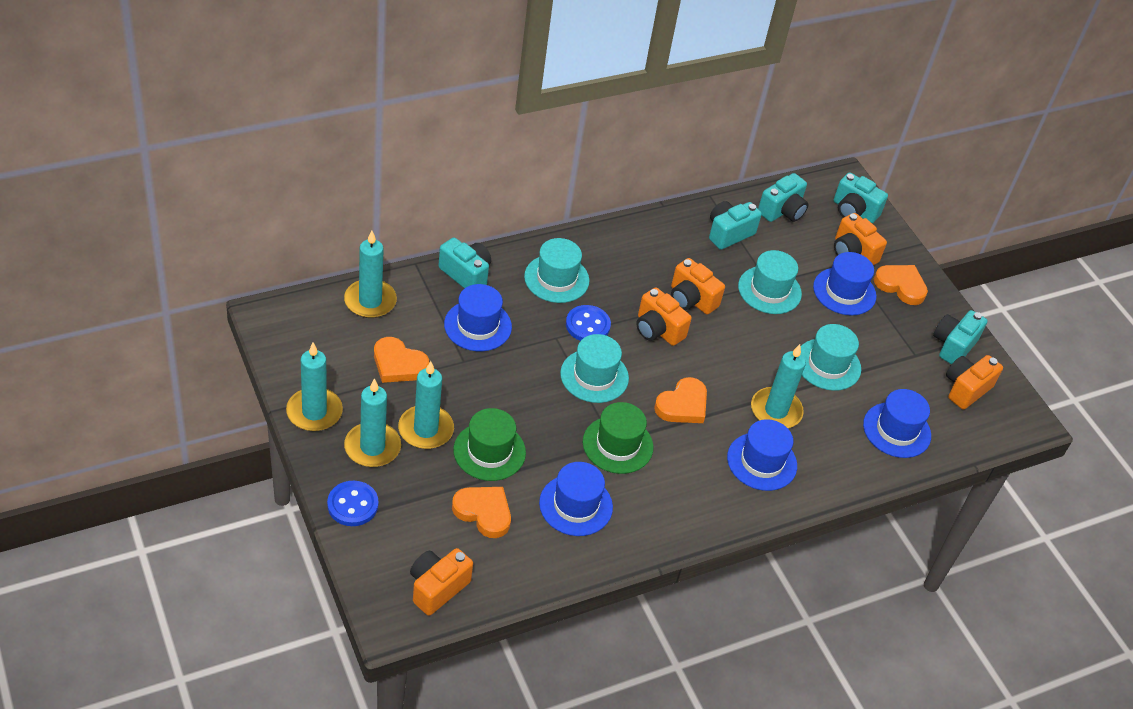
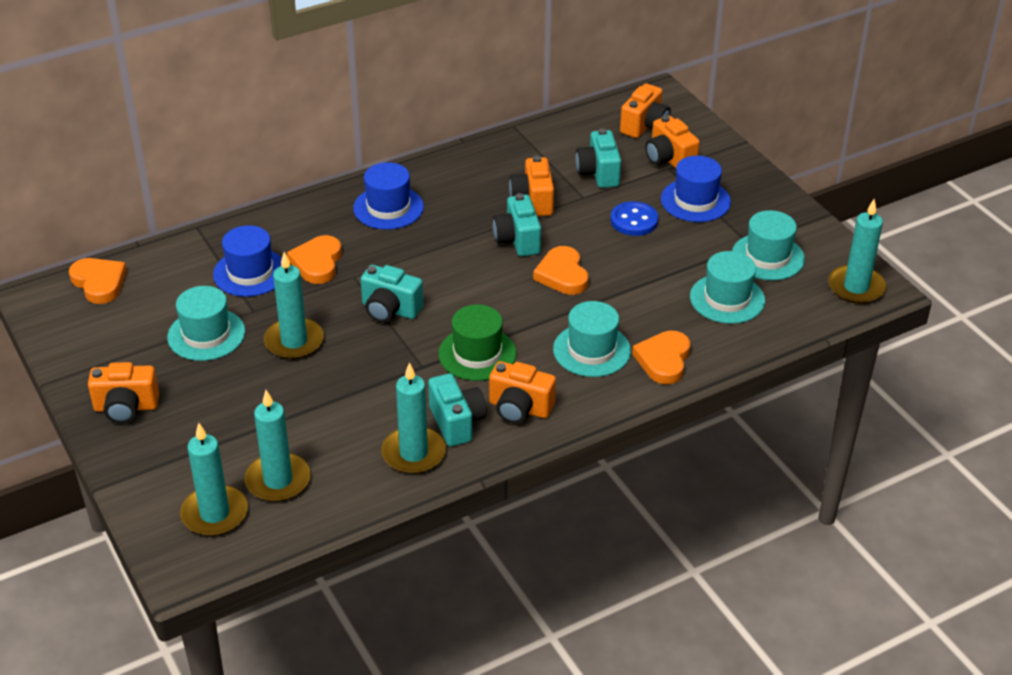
blue button: [327,481,379,526] [566,305,611,341] = 2 -> [611,201,658,236] = 1
blue hat: [444,284,512,351] [539,462,613,536] [727,419,797,491] [813,252,876,315] [863,389,931,458] = 5 -> [213,225,282,297] [353,162,424,230] [661,156,731,222] = 3
green hat: [453,408,526,481] [583,402,654,474] = 2 -> [438,305,516,381] = 1
turquoise camera: [439,237,491,289] [709,201,762,250] [758,173,809,222] [834,172,888,223] [933,310,988,364] = 5 -> [361,265,423,323] [428,373,487,447] [492,193,541,256] [575,128,621,188] = 4

